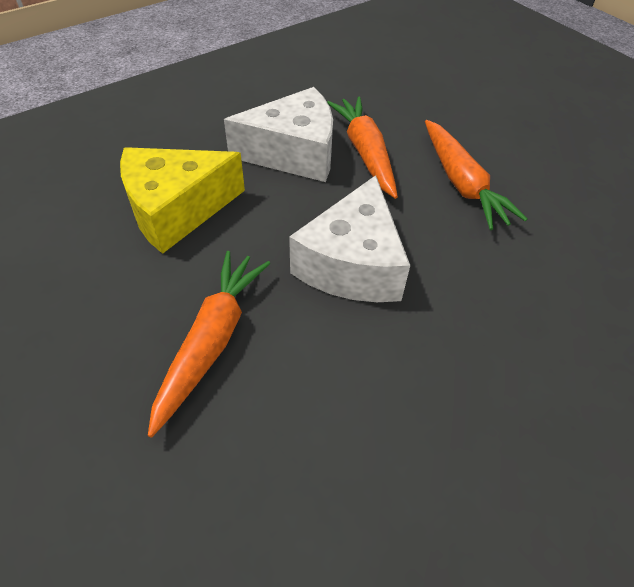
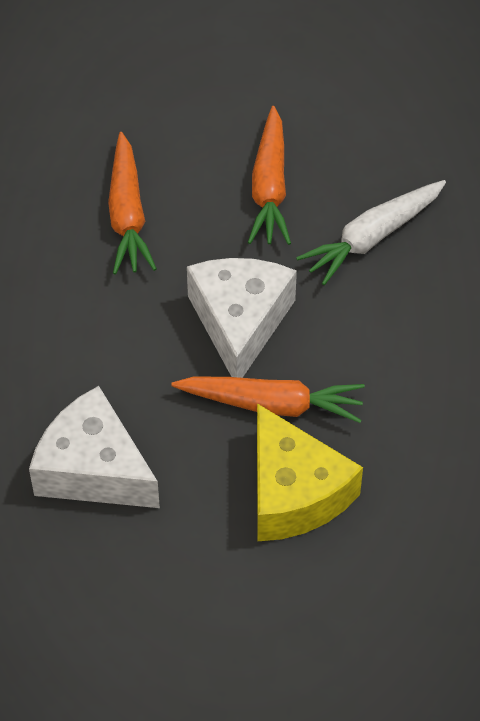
white carrot: none = 0 -> [296,180,446,285] = 1

